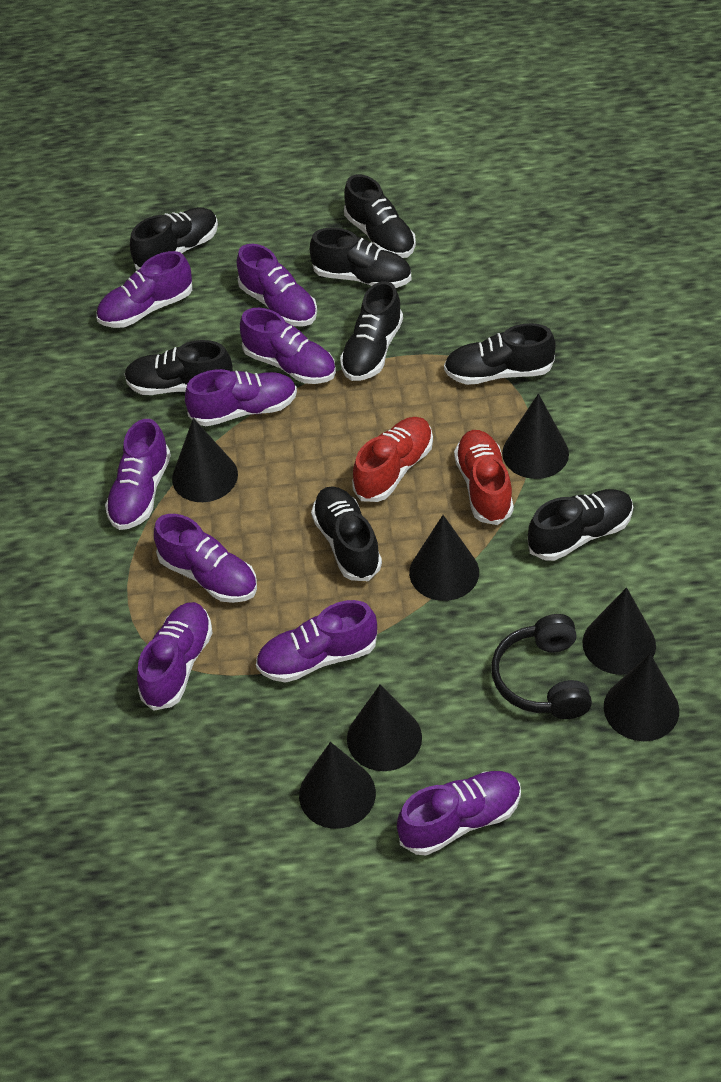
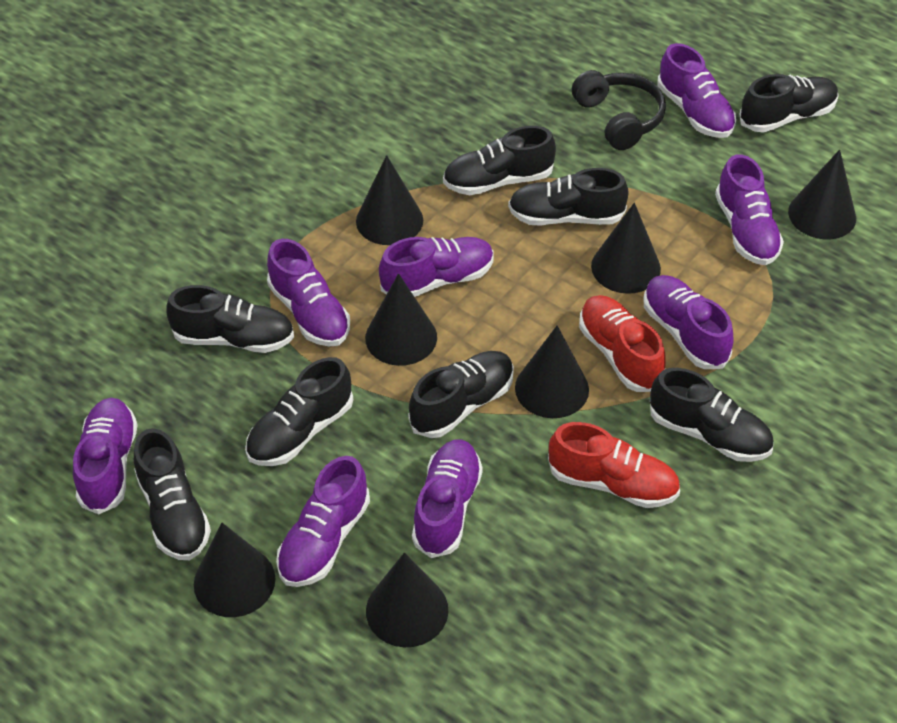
purple shoe: [96,251,192,328] [105,419,171,530] [137,602,212,711] [154,514,257,603] [185,369,297,426] [237,244,317,327] [240,308,336,384] [256,600,377,683] [397,771,521,855] = 9 -> [73,398,138,515] [267,239,350,347] [276,456,370,587] [379,237,494,297] [412,439,483,558] [644,275,734,369] [657,43,736,138] [715,154,784,265] = 8

